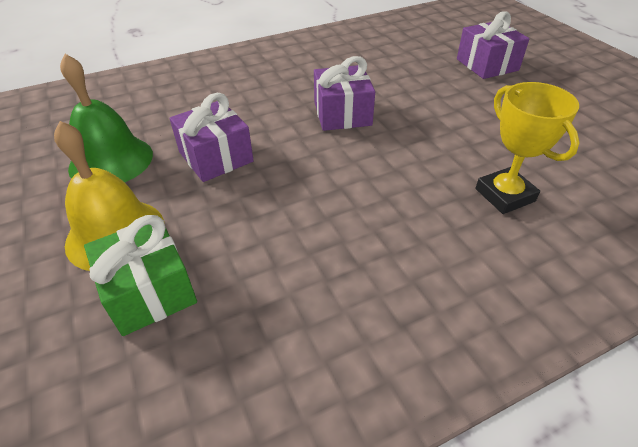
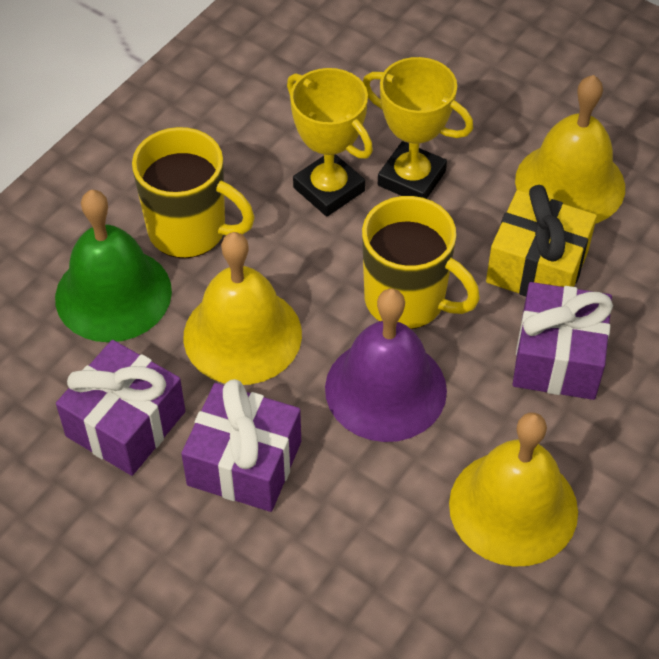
green gift: [84,215,197,336] = 1 -> none = 0
purple bell: none = 0 -> [325,288,447,442] = 1
yellow bell: [54,121,164,271] = 1 -> [184,232,302,385] [449,412,578,567] [515,75,625,224] = 3
yellow gift: none = 0 -> [486,185,597,297] = 1
yellow mug: none = 0 -> [132,127,255,258] [362,196,480,329] = 2
yellow trophy: [475,82,579,214] = 1 -> [287,68,373,217] [363,57,473,199] = 2

